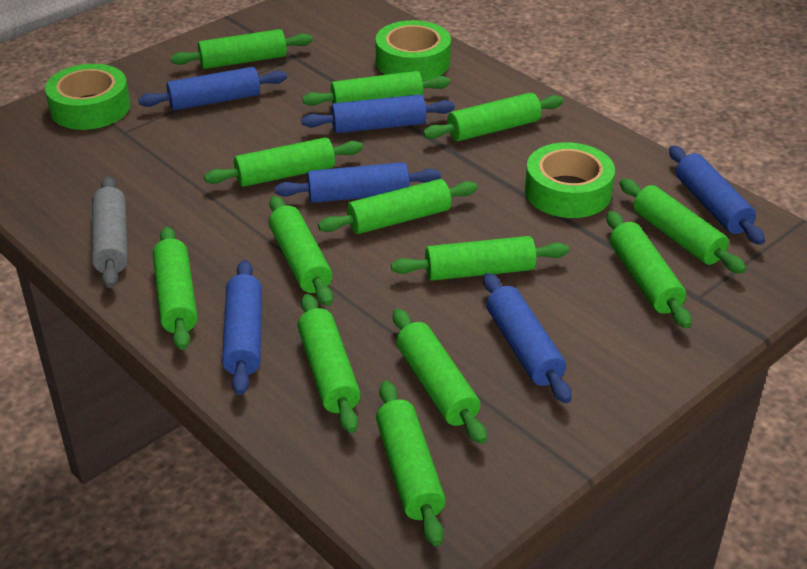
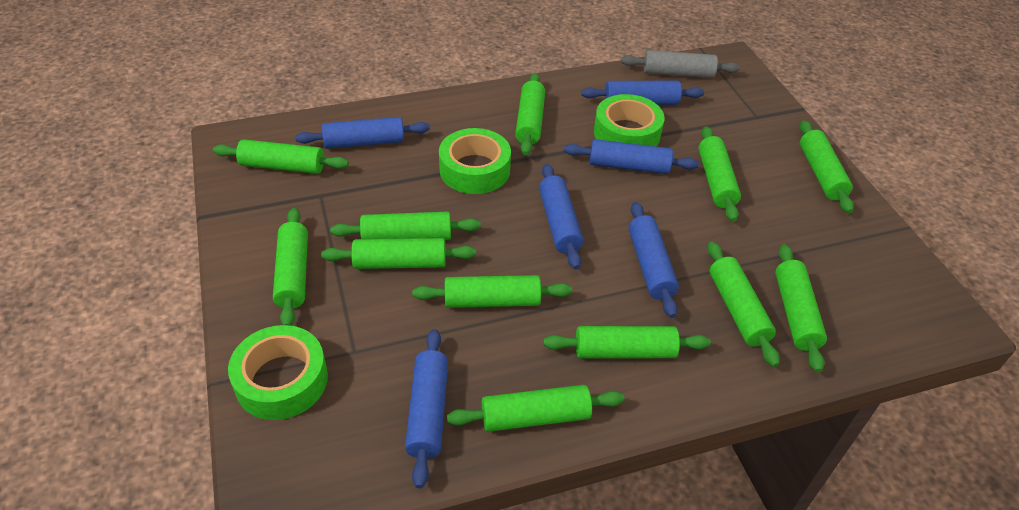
green rolling pin: [153,227,198,350] [170,29,312,69] [204,137,363,187] [269,196,333,306] [298,294,361,433] [302,71,450,106] [318,179,478,234] [376,380,446,546] [391,236,569,281] [393,309,487,444] [423,93,564,141] [607,211,692,328] [619,179,746,274] = 13 -> [213,139,349,174] [273,208,308,326] [321,238,476,269] [330,211,481,240] [412,275,572,308] [447,385,625,432] [515,73,545,155] [543,326,711,358] [699,126,741,222] [708,242,780,367] [775,244,827,372] [800,120,854,213] = 12

